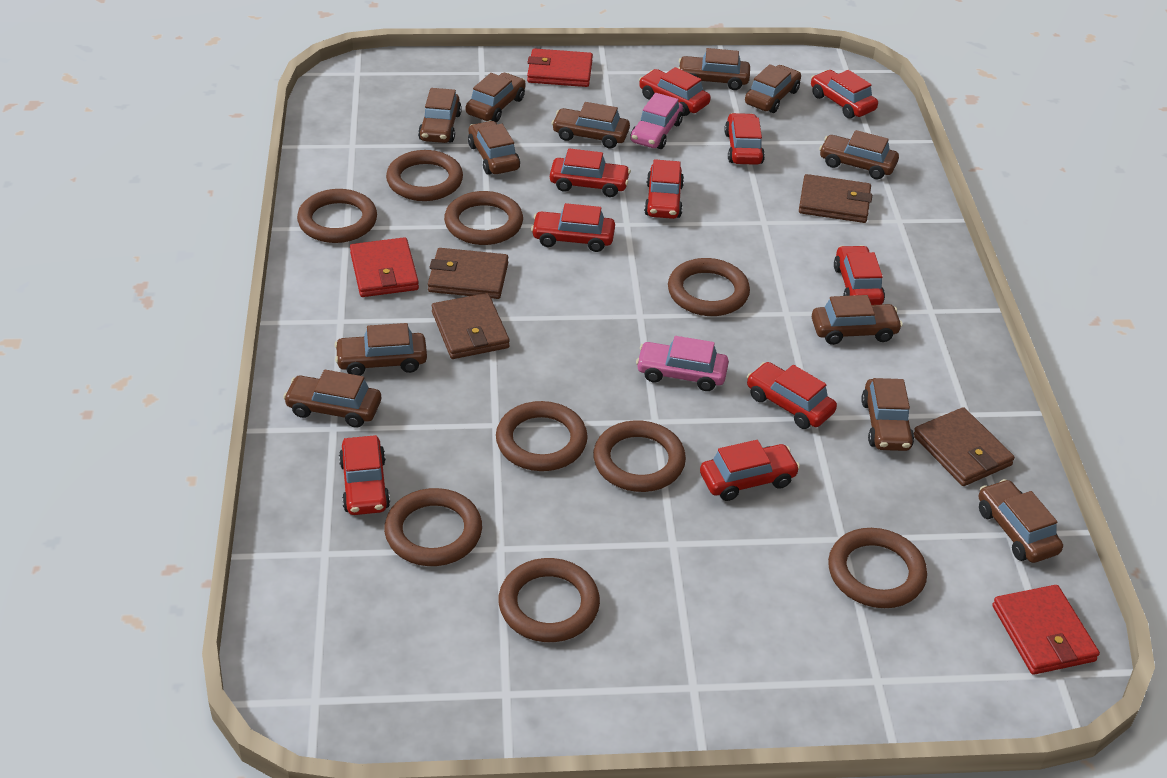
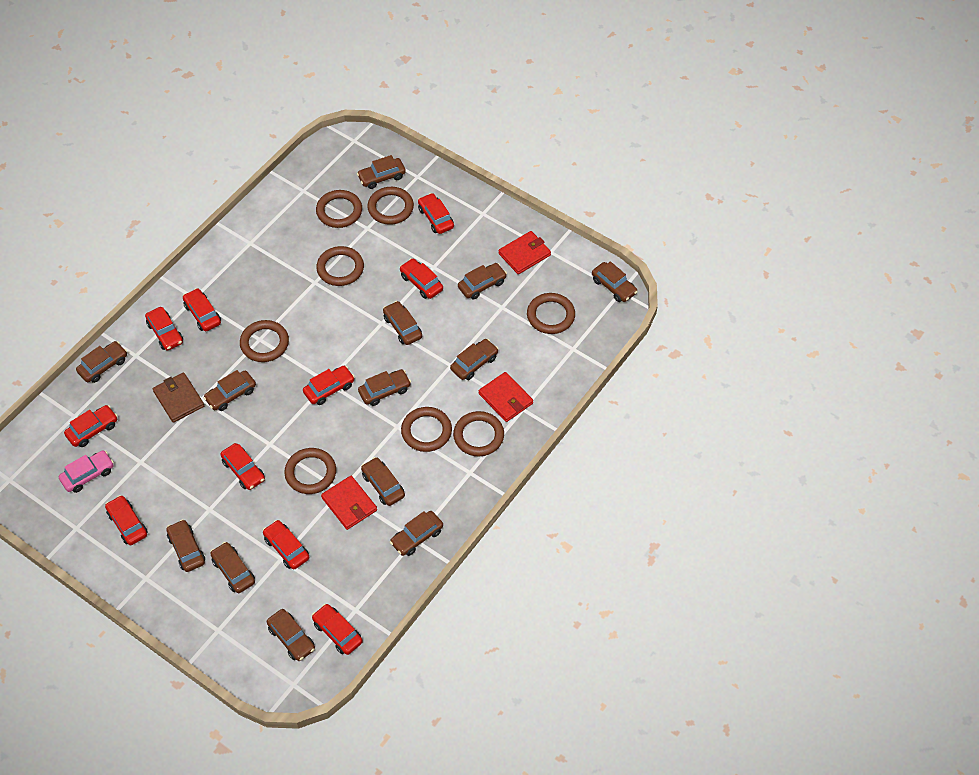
brown car: [283,370,381,428] [335,323,427,376] [418,88,462,143] [466,73,526,122] [468,121,520,175] [552,102,630,148] [679,48,750,90] [745,64,801,113] [812,295,903,345] [819,130,899,179] [861,378,914,451] [979,479,1063,563] = 12 -> [76,341,127,383] [166,519,205,572] [203,370,256,411] [210,542,255,593] [267,609,315,661] [357,155,406,189] [358,369,411,406] [361,457,405,506] [383,301,422,345] [390,511,443,556] [450,339,498,380] [458,263,507,300] [592,261,638,302] = 13
brown ring: [297,189,377,243] [384,488,482,566] [386,150,463,201] [444,191,523,245] [496,401,588,471] [499,558,600,642] [593,420,686,492] [668,258,750,316] [828,528,927,608] = 9 -> [240,320,289,362] [284,448,336,494] [316,190,362,228] [316,246,364,286] [368,187,414,225] [401,407,452,452] [453,411,504,457] [527,293,575,334] = 8
brown wallet: [428,248,508,299] [432,293,510,359] [799,174,872,223] [914,407,1015,486] = 4 -> [153,373,204,423] = 1
pink car: [630,93,683,149] [636,336,729,391] = 2 -> [59,450,114,493] = 1

